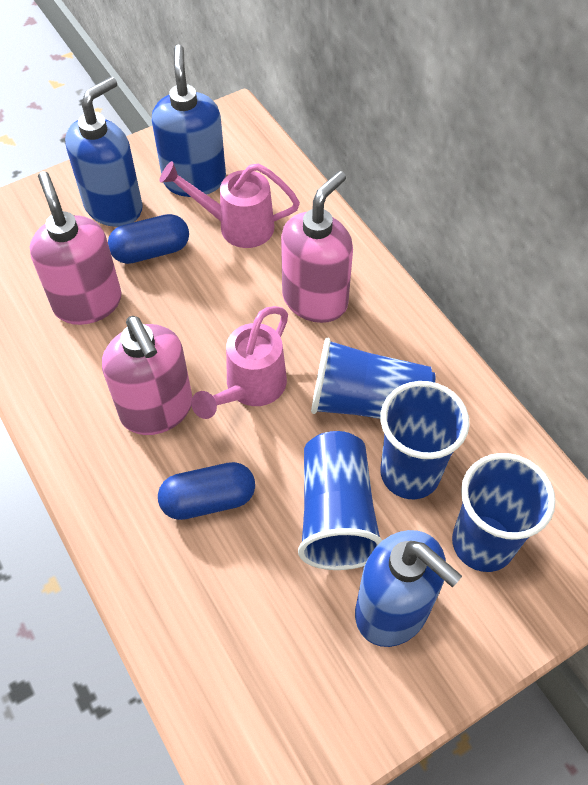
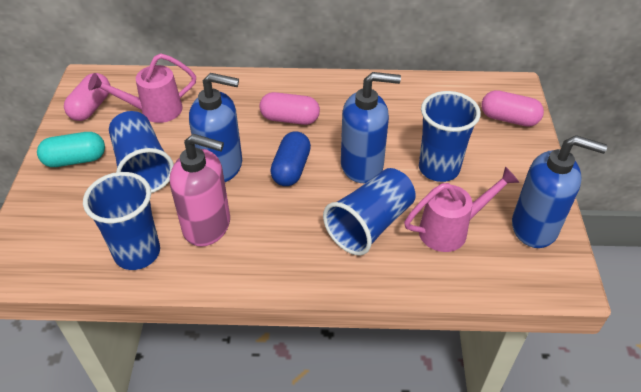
blue capsule: [108,214,189,264] [158,462,255,520] = 2 -> [270,131,311,186] = 1
pink capsule: none = 0 -> [64,73,110,121] [259,92,320,125] [481,90,544,127] = 3
pink soap dispenser: [30,171,122,325] [102,316,192,435] [281,171,353,323] = 3 -> [170,134,230,247] = 1
turquoise capsule: none = 0 -> [37,132,105,167] = 1

